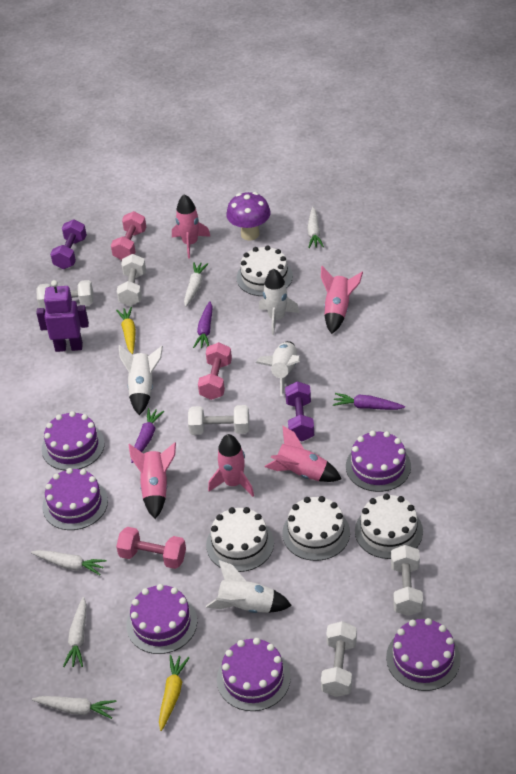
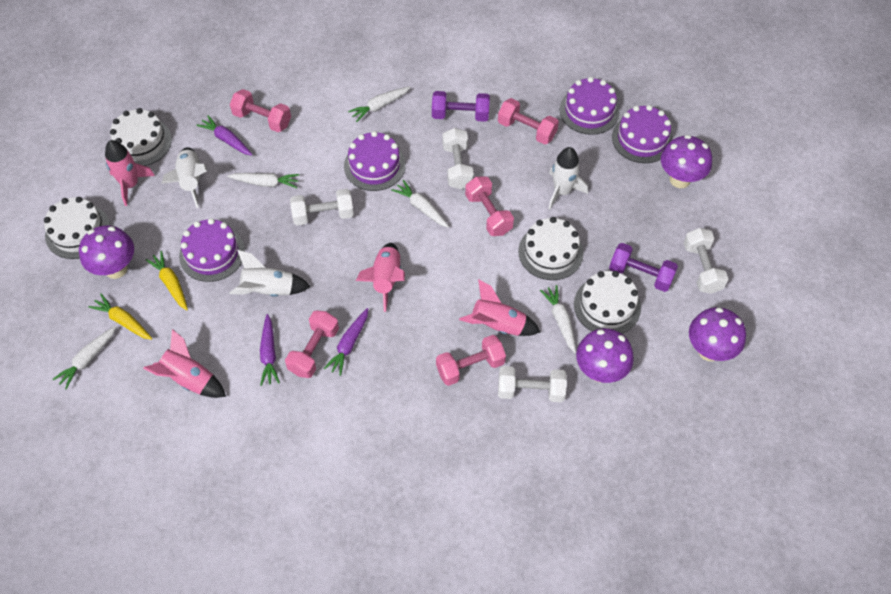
pink dumbbell: [111,211,146,260] [116,527,186,569] [198,342,232,400] = 3 -> [230,89,291,132] [285,310,339,378] [436,335,506,386] [465,176,514,236] [498,98,559,145] = 5
pink rocket: [128,442,176,519] [172,194,211,259] [208,434,254,497] [265,426,342,482] [321,266,363,334] = 5 -> [105,140,155,206] [143,329,226,398] [356,243,405,312] [459,279,540,336] = 4
purple cake: [42,411,105,471] [42,468,108,530] [126,584,197,654] [217,638,291,711] [346,431,411,492] [386,618,461,691] = 6 -> [179,218,245,282] [344,131,406,191] [560,77,619,135] [612,105,673,163] = 4
purple mushroom: [226,192,271,240] = 1 -> [79,225,134,279] [576,328,634,383] [661,135,712,188] [689,307,746,361] = 4
purple robot: [36,280,89,352] = 1 -> none = 0
white dumbbell: [36,280,94,309] [117,254,146,306] [188,405,249,435] [321,621,357,697] [391,545,423,616] = 5 -> [290,189,354,226] [442,128,474,189] [498,366,567,403] [684,228,728,294] = 4
white rocket: [119,345,163,415] [206,560,292,613] [256,341,300,396] [259,268,300,335] = 4 -> [161,147,207,208] [230,250,311,297] [548,147,588,209] = 3

